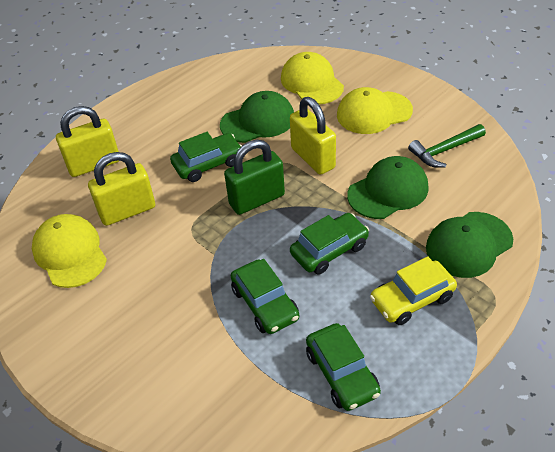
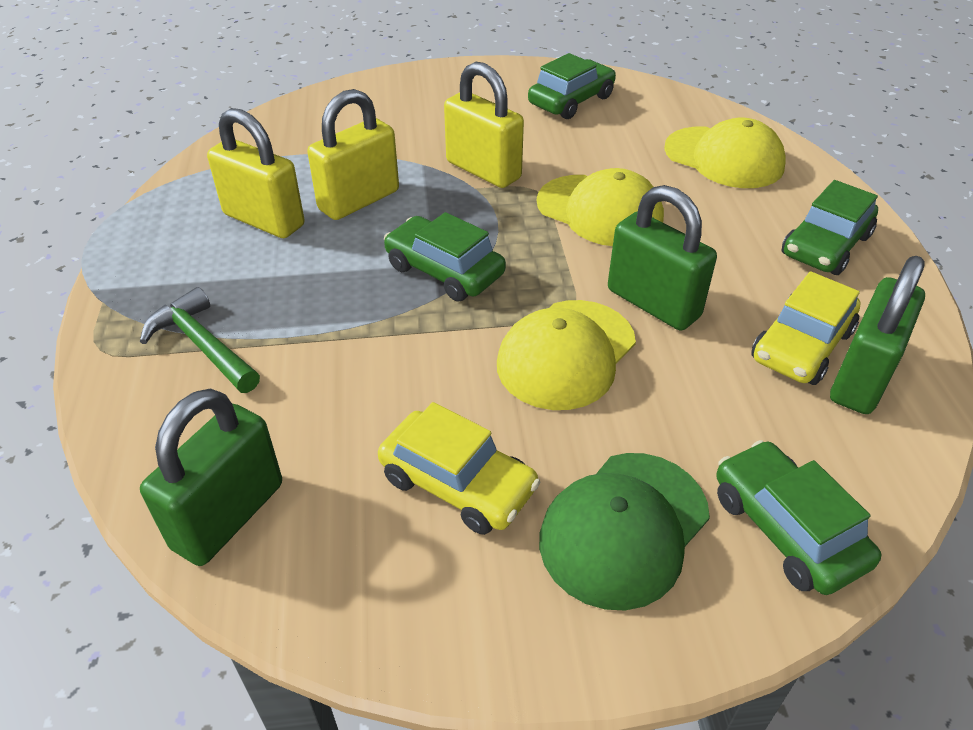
green cap: [220,91,294,143] [347,156,429,219] [426,212,513,278] = 3 -> [539,453,710,610] = 1
green padlock: [224,140,285,215] = 1 -> [140,388,282,566] [608,185,717,331] [830,256,925,414] = 3
yellow car: [370,256,457,325] = 1 -> [378,402,540,535] [751,271,861,385] = 2

